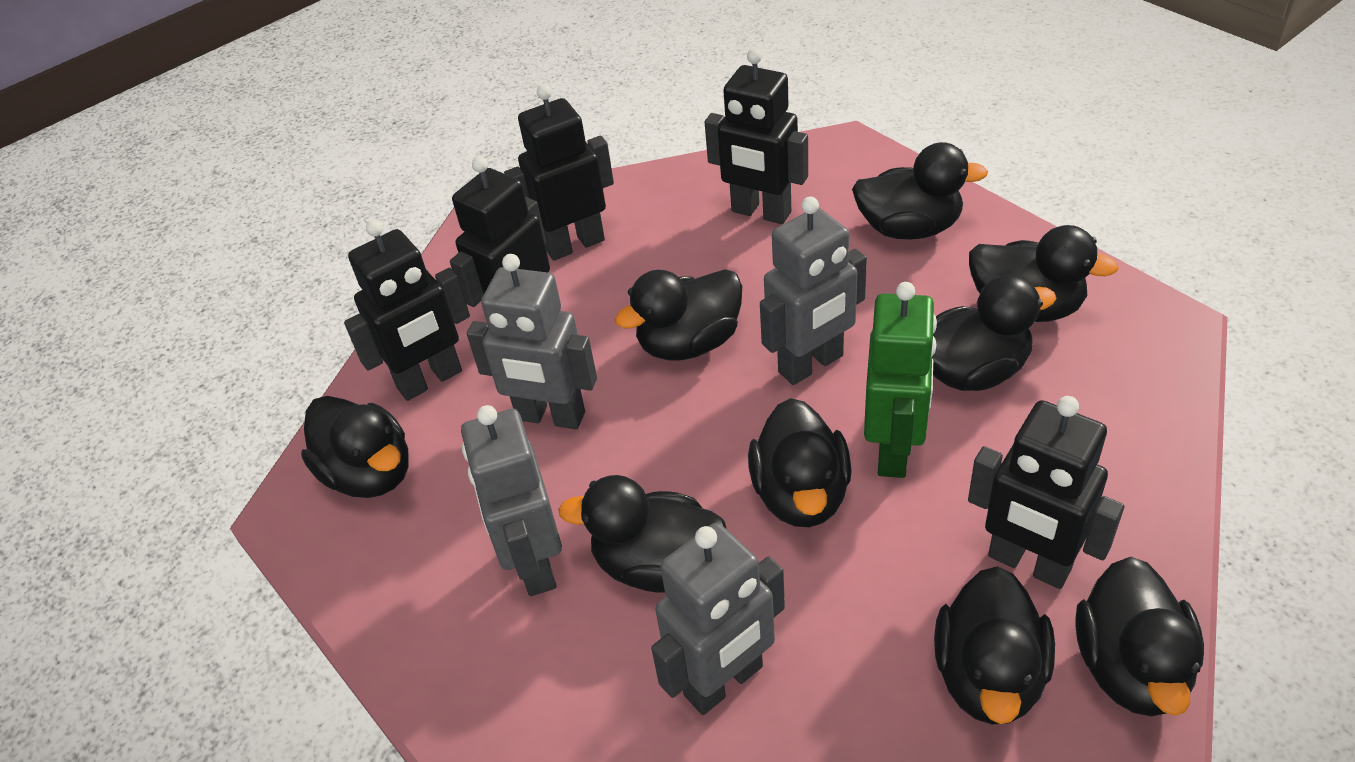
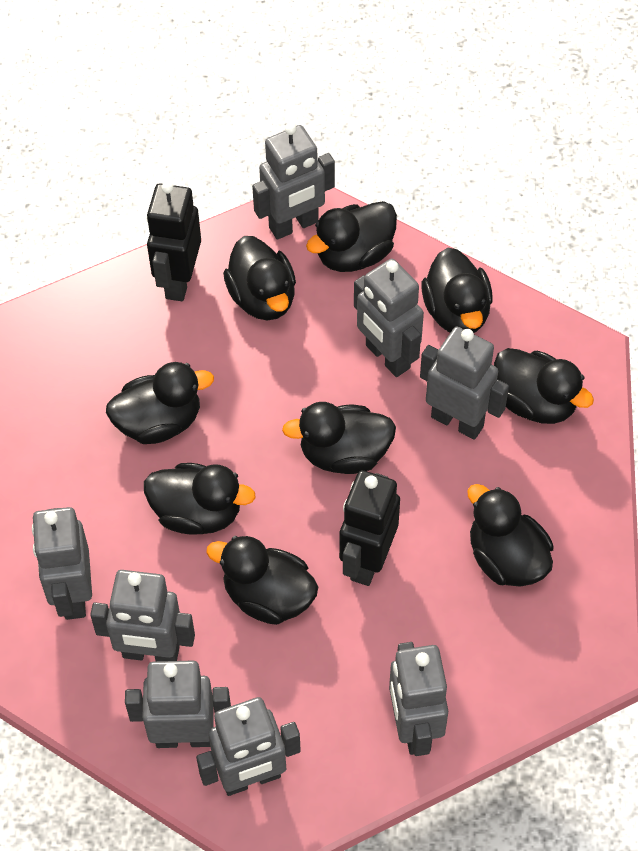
black robot: [344,220,470,401] [450,156,550,307] [504,84,614,261] [705,48,808,224] [968,396,1124,589] = 5 -> [146,182,201,301] [339,470,400,586] = 2
green robot: [864,282,937,478] = 1 -> none = 0
grey robot: [461,405,562,596] [467,254,597,429] [651,523,785,715] [760,197,867,385] = 4 -> [32,507,92,620] [90,570,195,661] [125,661,231,748] [196,697,301,796] [252,123,335,240] [354,259,424,377] [389,642,448,756] [420,327,509,440] = 8

